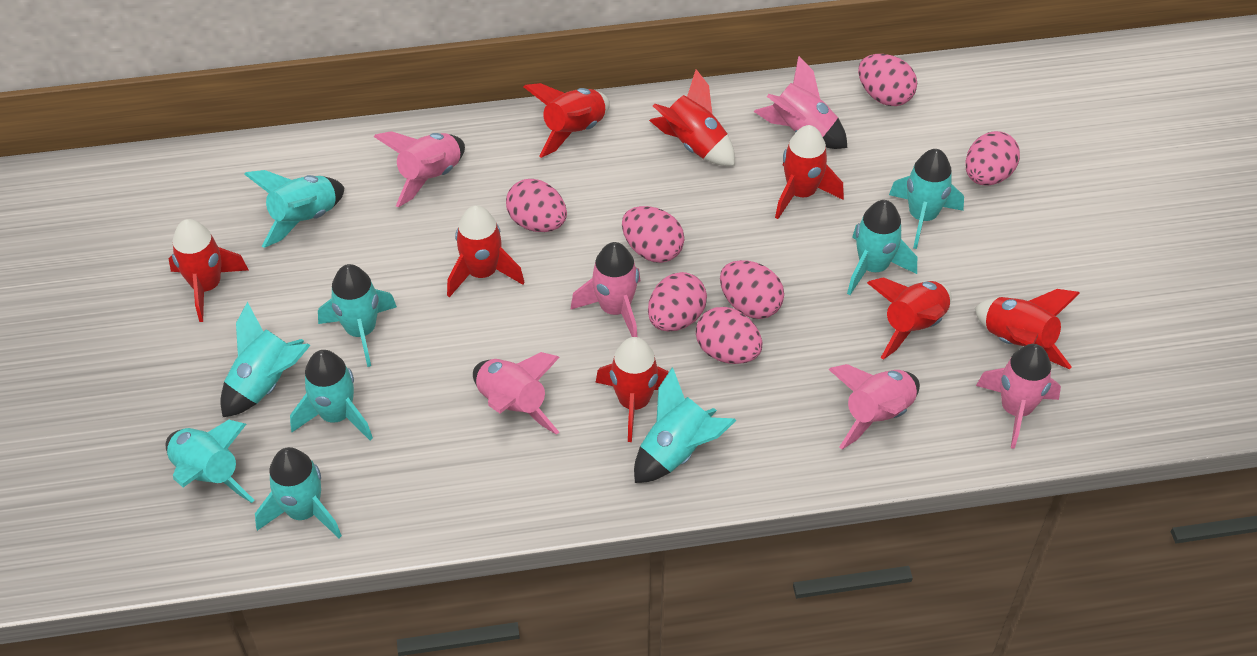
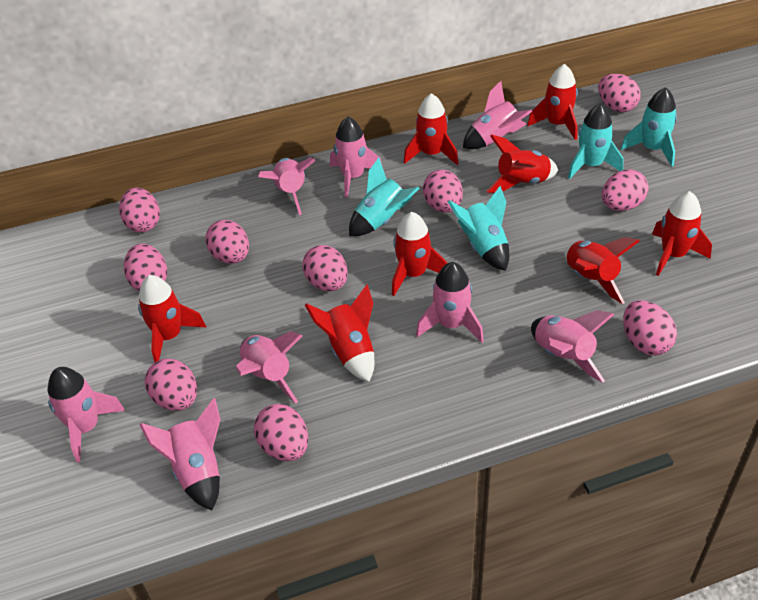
pink egg: [506,179,567,232] [622,206,685,263] [648,272,707,332] [696,307,762,364] [720,260,784,319] [858,54,917,106] [965,131,1020,185] = 7 -> [119,187,160,232] [124,244,167,291] [145,358,197,411] [205,220,249,264] [254,404,308,461] [302,245,348,291] [423,170,463,213] [598,74,641,112] [602,169,648,211] [623,300,677,355] = 10
pink rocket: [374,131,465,207] [473,352,560,435] [571,242,640,337] [754,56,848,149] [828,364,920,449] [976,344,1061,449] = 6 -> [48,367,125,463] [139,398,220,510] [236,331,302,404] [258,157,316,215] [330,117,382,197] [416,262,484,343] [463,81,533,149] [531,310,615,383] = 8
turquoise rocket: [166,420,255,503] [220,302,311,417] [244,170,345,248] [255,447,342,538] [290,350,373,440] [318,264,397,367] [634,367,736,483] [847,200,917,295] [889,149,964,249] = 9 -> [349,158,420,236] [448,186,509,271] [568,103,623,179] [621,87,677,167] = 4

